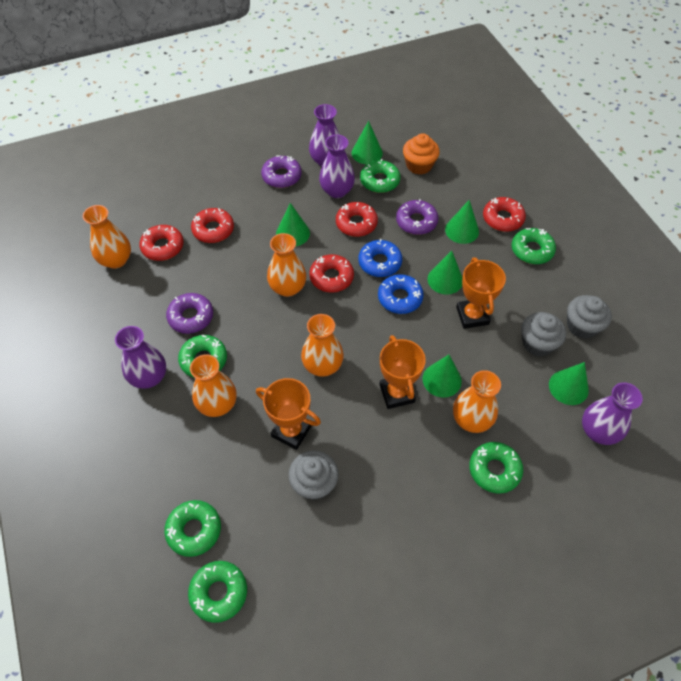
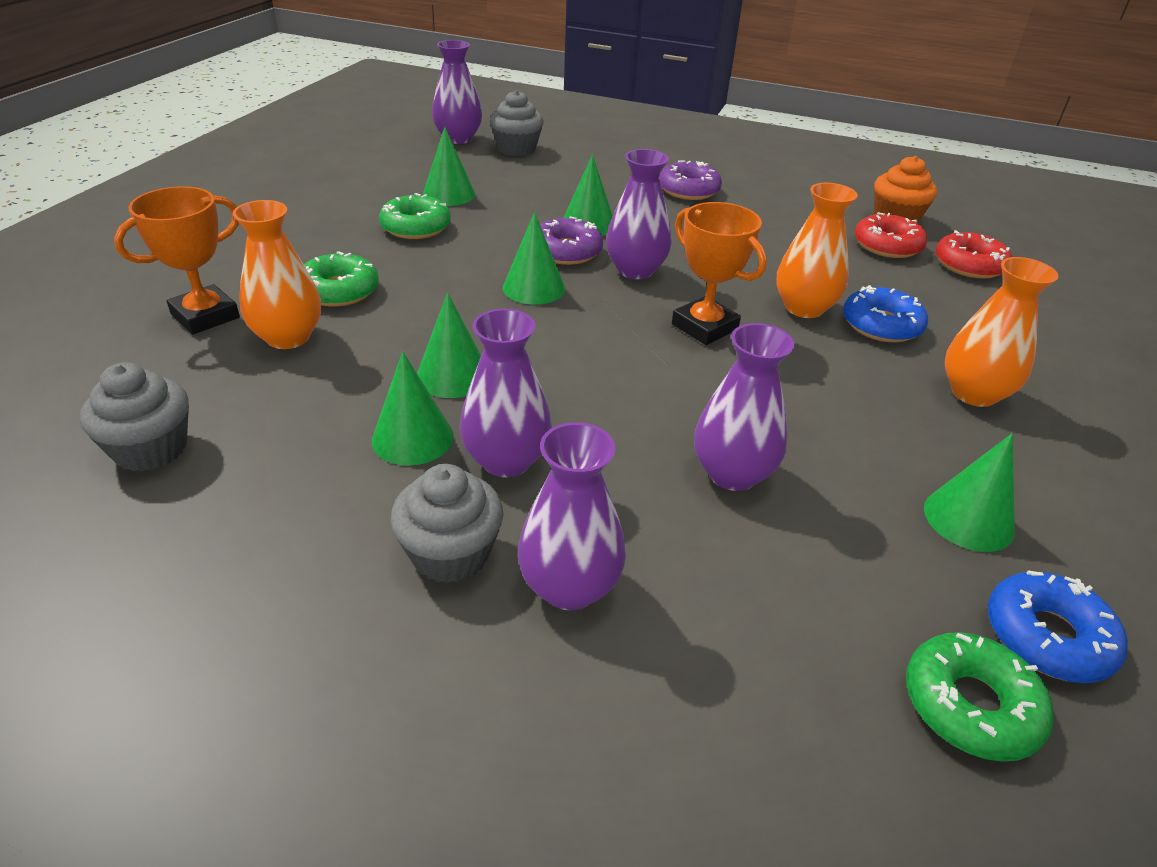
green donut: [164,500,221,557] [178,335,227,378] [188,561,247,623] [360,159,401,193] [469,442,523,494] [512,228,556,264] = 6 -> [304,251,379,307] [379,193,451,239] [906,632,1054,762] = 3
orange trophy: [256,378,321,450] [380,335,426,409] [456,257,506,329] = 3 -> [114,186,240,335] [672,202,767,345] = 2
orange vase: [83,205,131,269] [190,354,237,417] [267,233,306,297] [301,314,344,377] [453,370,501,433] = 5 -> [233,200,321,349] [776,183,858,318] [945,257,1059,407] = 3
purple donut: [166,293,213,334] [261,155,302,188] [396,199,439,235] = 3 -> [540,216,603,265] [659,161,722,200] = 2
purple vase: [115,326,166,389] [309,104,340,167] [319,135,355,198] [582,382,643,445] = 4 -> [432,40,482,144] [460,309,552,477] [518,422,626,610] [606,149,672,279] [694,323,794,491] = 5
red donut: [139,225,184,261] [191,208,234,243] [309,254,354,293] [336,202,378,237] [483,197,526,232] = 5 -> [855,212,927,258] [935,230,1012,279] = 2

